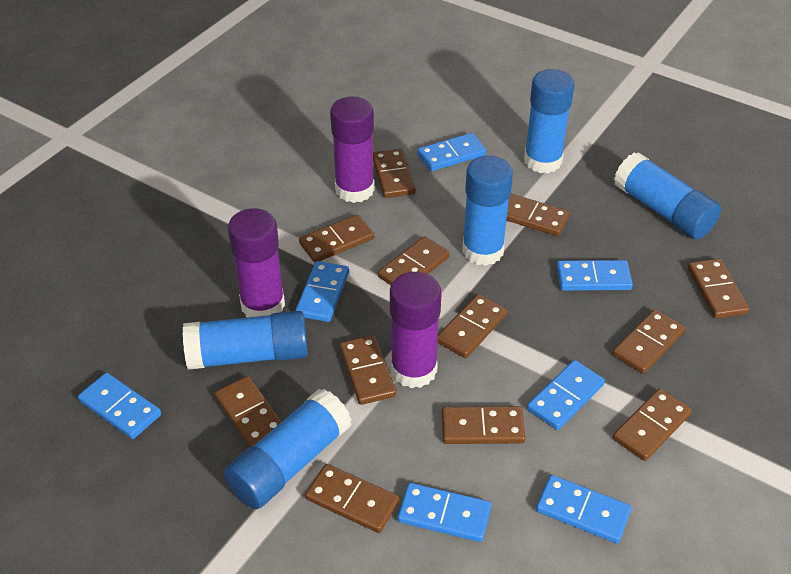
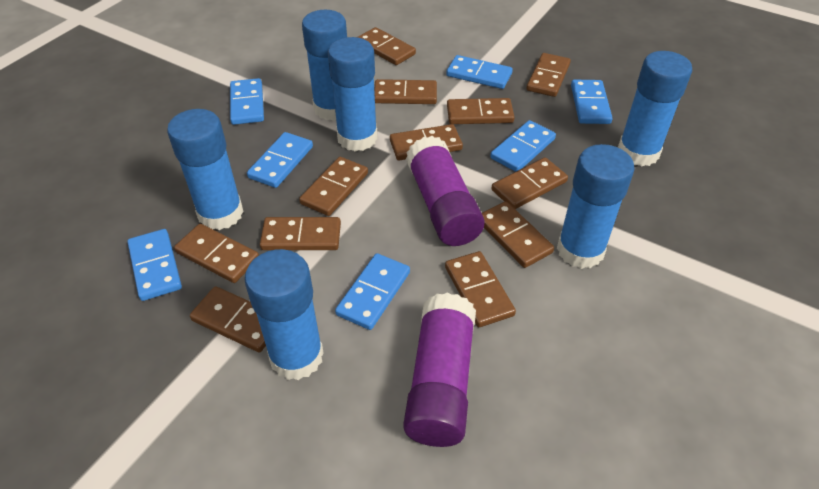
blue glue stick: [183,311,308,370] [224,389,352,509] [462,156,513,266] [524,69,575,173] [614,152,721,239] = 5 -> [167,109,244,230] [244,249,324,380] [302,10,347,121] [328,37,378,152] [557,144,635,269] [618,51,693,167] = 6
purple glue stick: [228,208,285,317] [330,97,375,203] [390,272,441,388] = 3 -> [403,293,476,447] [406,136,485,246] = 2

